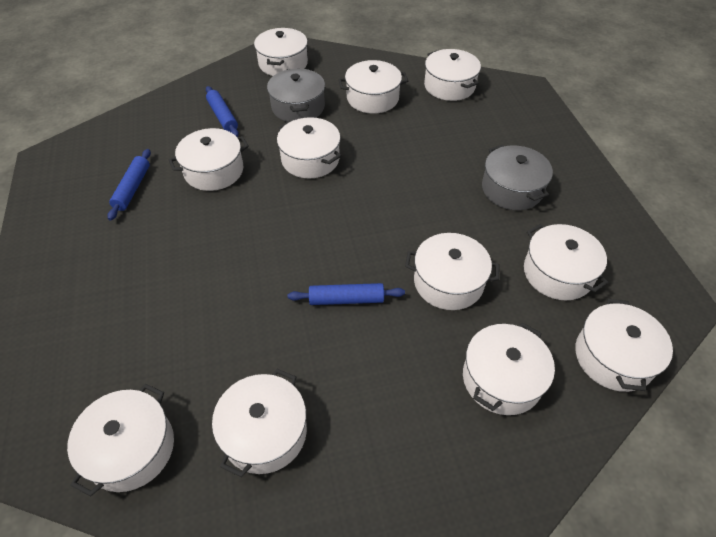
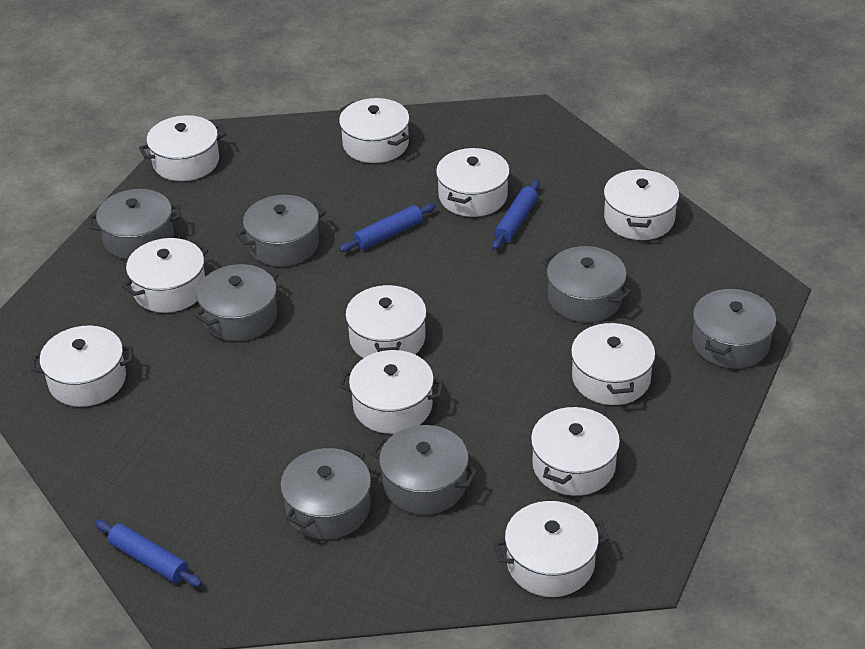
grey pot: [267,68,325,122] [482,145,553,210] = 2 -> [89,189,181,260] [195,264,279,341] [236,195,326,267] [280,446,371,539] [371,425,478,515] [542,246,631,322] [692,288,776,369] = 7

